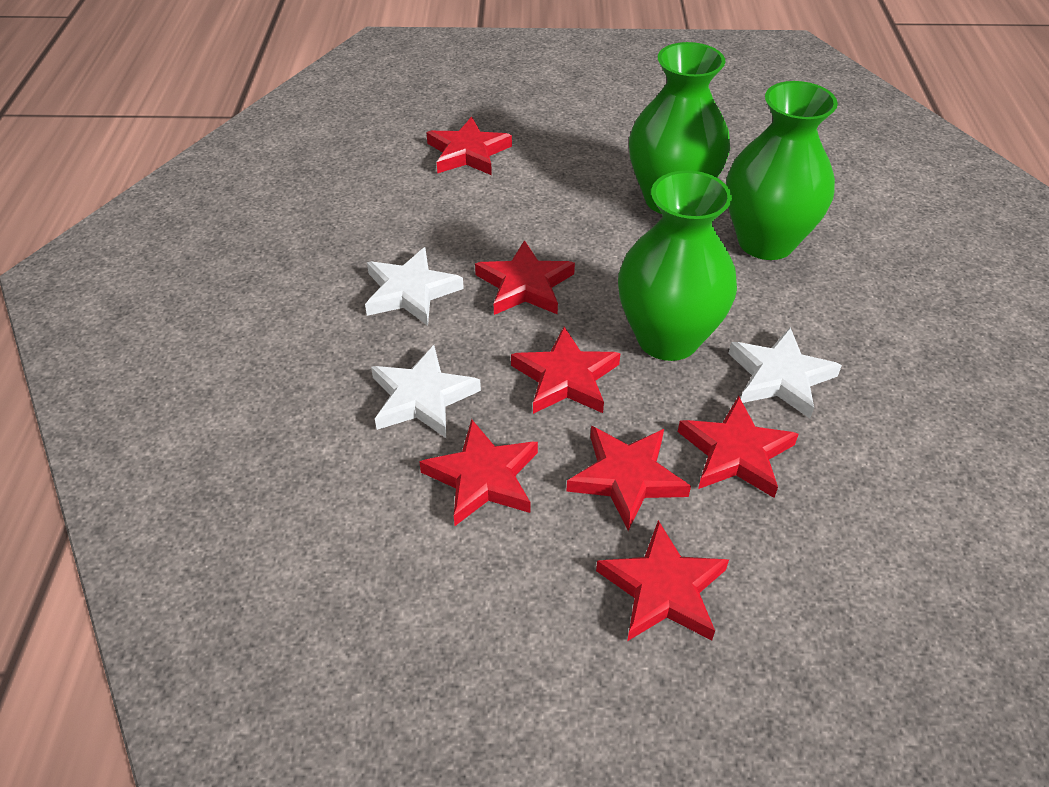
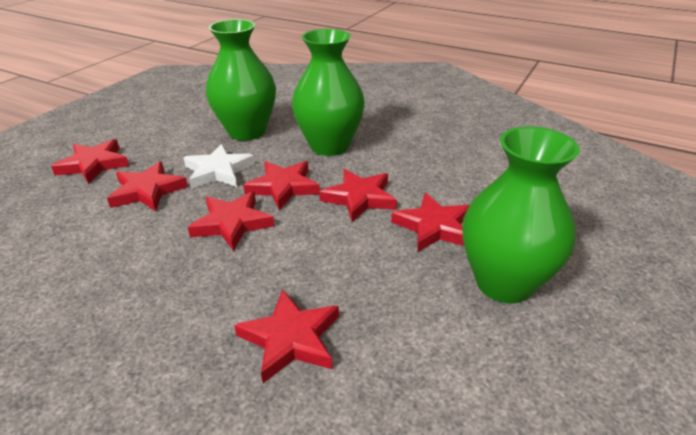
white star: [365,247,464,326] [371,345,481,438] [728,327,842,419] = 3 -> [184,144,255,189] = 1

